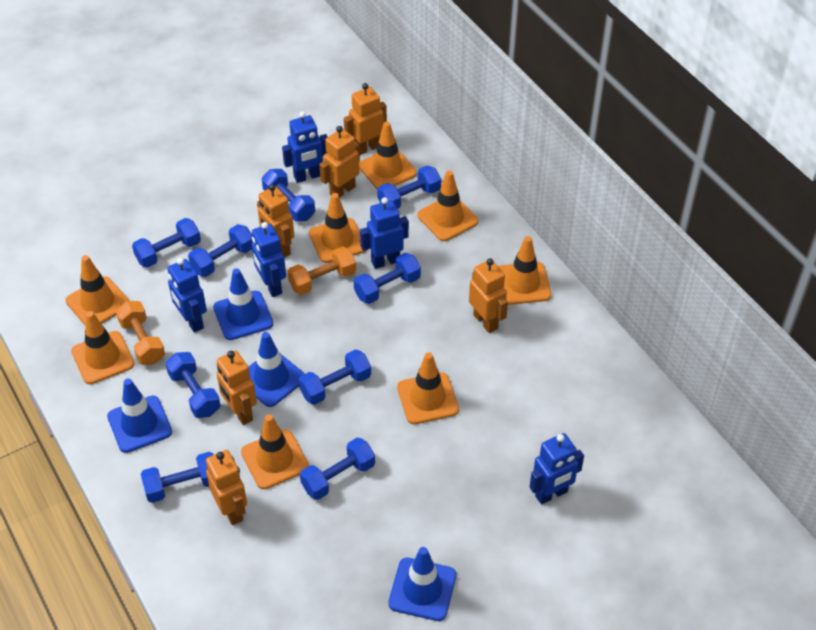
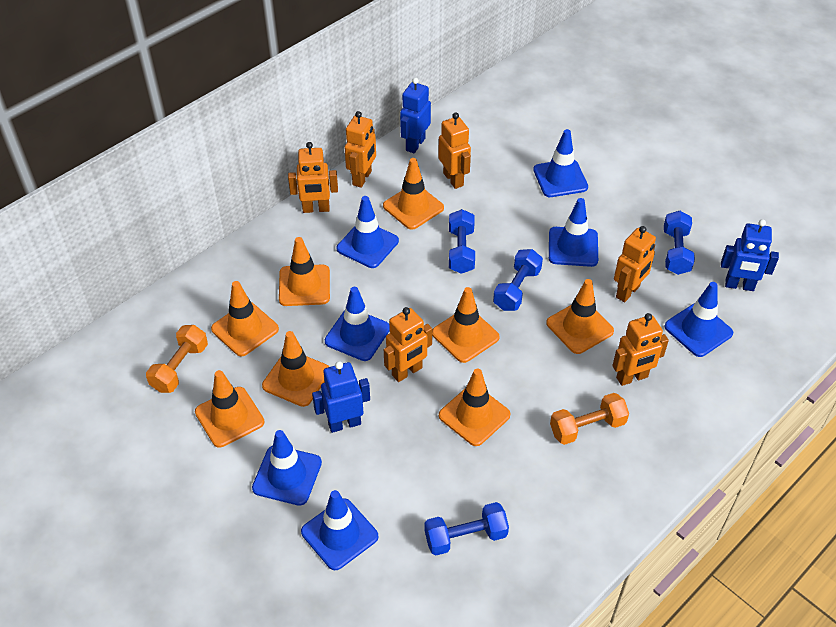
blue dumbbell: [132,218,201,268] [141,452,214,503] [166,352,221,418] [188,224,253,277] [262,169,315,222] [299,349,371,405] [300,438,375,500] [354,253,421,304] [377,166,441,209] = 9 -> [424,502,509,555] [449,209,475,274] [493,249,543,311] [664,211,695,275] = 4
blue robot: [168,258,207,333] [252,222,286,297] [282,111,328,183] [360,197,409,269] [530,433,584,505] = 5 -> [312,361,370,433] [400,78,431,153] [721,219,779,291] = 3
blue traffic cone: [107,378,172,453] [213,268,273,340] [249,332,305,407] [388,547,456,621] = 4 -> [252,430,322,506] [301,490,379,571] [325,287,390,361] [337,196,399,268] [533,129,588,197] [549,198,598,267] [664,282,733,357] = 7

